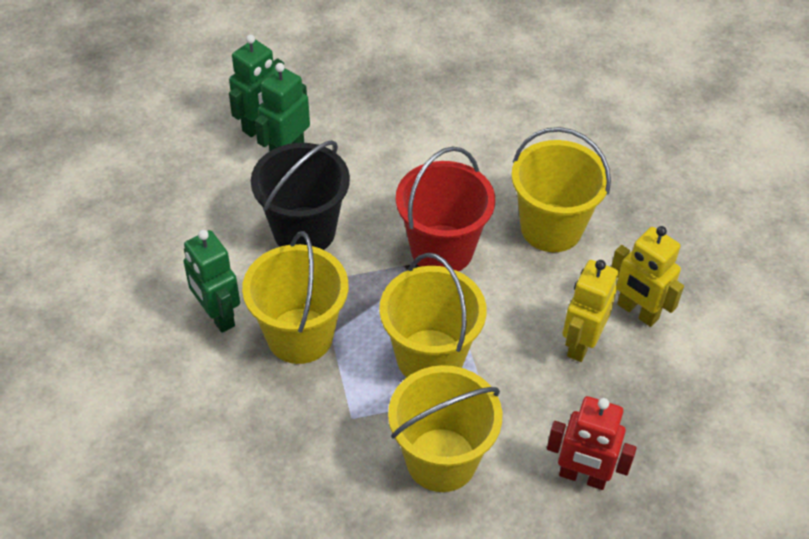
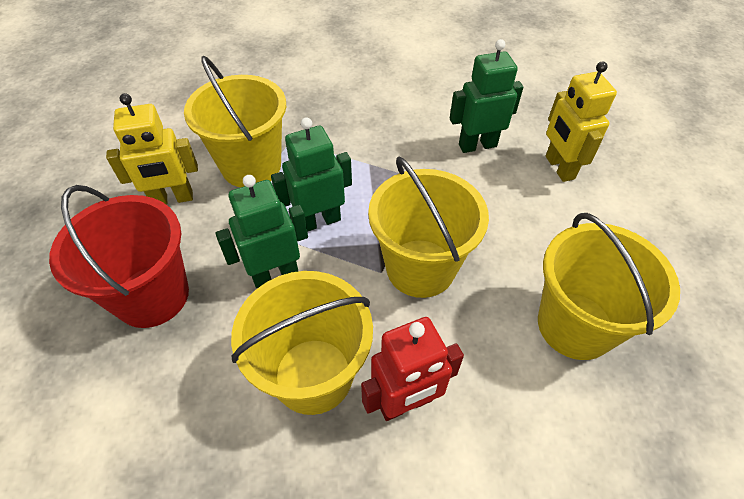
black bucket: [251,140,350,250] = 1 -> none = 0

